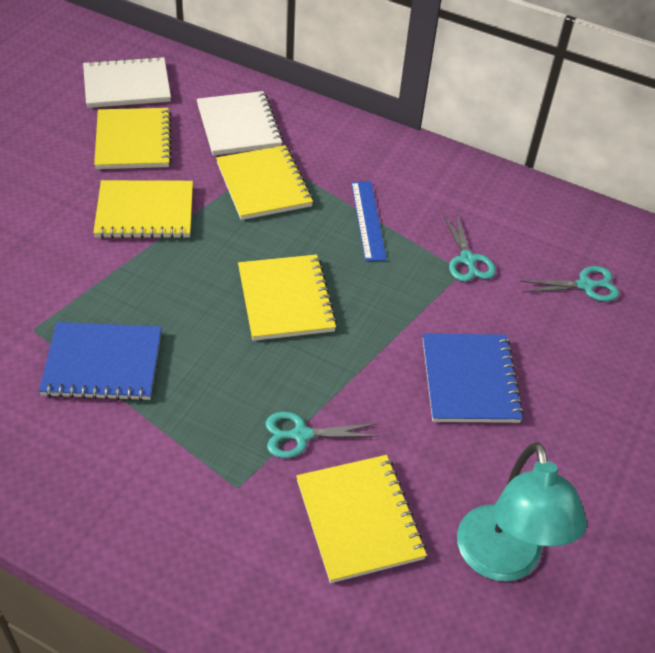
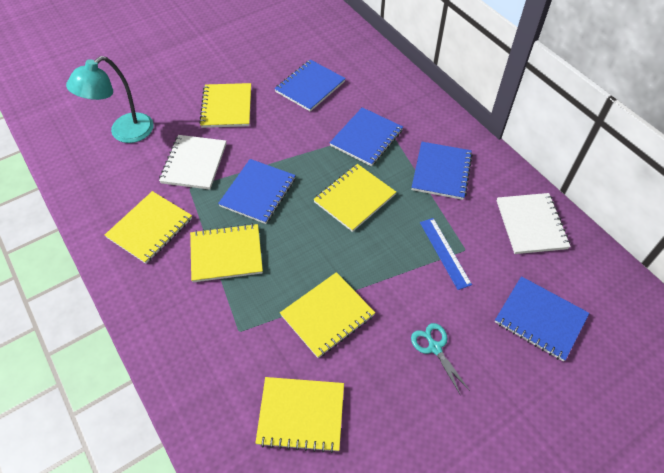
blue notebook: [39,322,162,401] [423,333,524,423] = 2 -> [218,159,296,224] [275,60,346,112] [330,107,403,166] [412,142,473,200] [495,276,589,362] = 5
turquoise scissors: [266,412,379,458] [444,213,496,282] [520,266,619,302] = 3 -> [411,323,470,396] = 1
yellow notebook: [93,180,193,239] [94,108,172,169] [216,145,313,220] [238,254,337,341] [296,455,427,583] = 5 -> [105,191,192,264] [190,224,263,282] [199,83,251,128] [255,377,344,453] [280,272,375,358] [313,164,396,232] = 6

